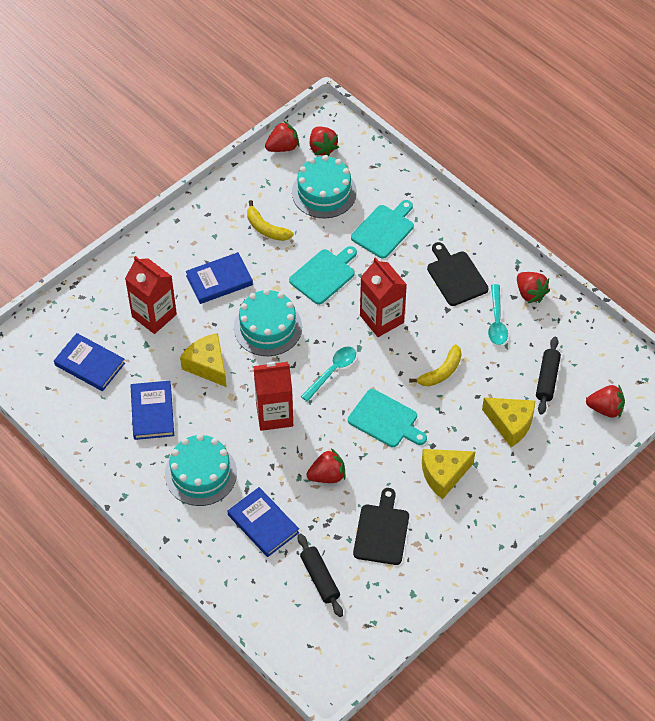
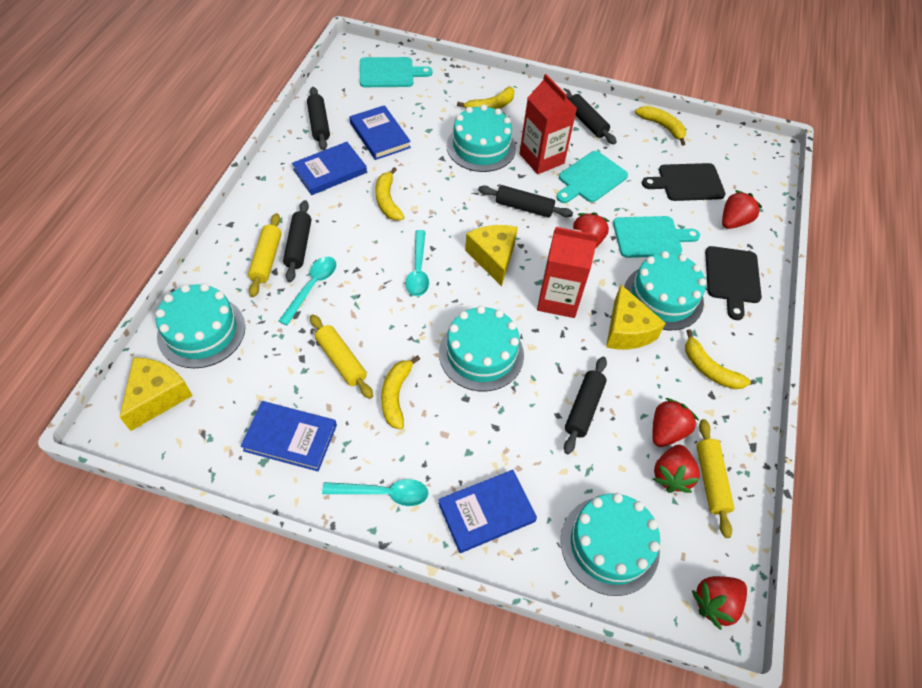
black rolling pin: [298,533,343,617] [536,337,561,415] = 2 -> [283,200,311,282] [307,87,330,150] [478,185,573,218] [563,88,617,145] [564,357,607,454] = 5
red carton: [125,256,177,334] [253,362,293,431] [360,257,407,337] = 3 -> [519,74,577,174] [537,227,599,318] = 2
turquoise cake: [165,434,237,506] [234,289,302,356] [292,155,357,218] = 3 -> [155,283,245,368] [439,306,524,391] [446,104,516,172] [561,493,660,596] [624,251,706,330] = 5
turquoise spoon: [301,347,356,402] [488,284,508,345] = 2 -> [279,257,336,325] [322,479,428,506] [406,230,429,296] = 3
yellow banana: [247,200,294,241] [409,344,462,386] = 2 -> [375,167,404,221] [381,355,420,430] [457,87,515,109] [635,106,686,146] [685,329,751,389] = 5
yellow rolling pin: none = 0 -> [248,213,282,297] [310,314,373,399] [697,419,734,538] = 3

